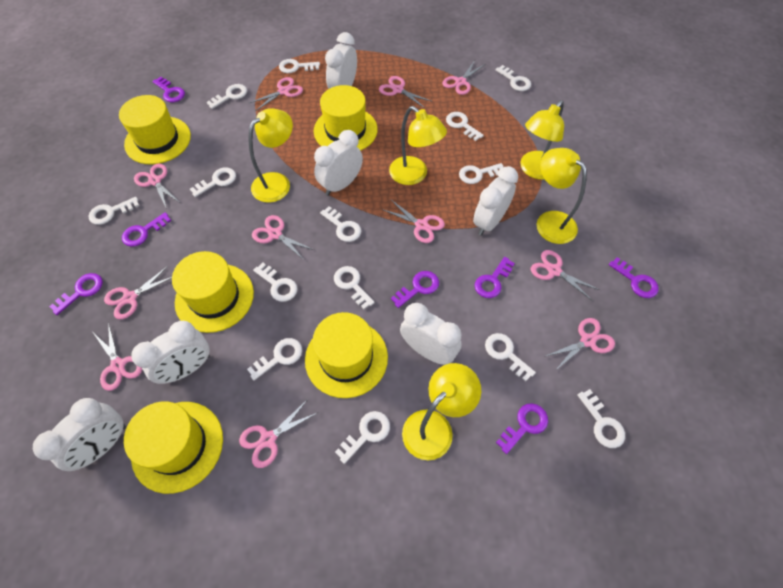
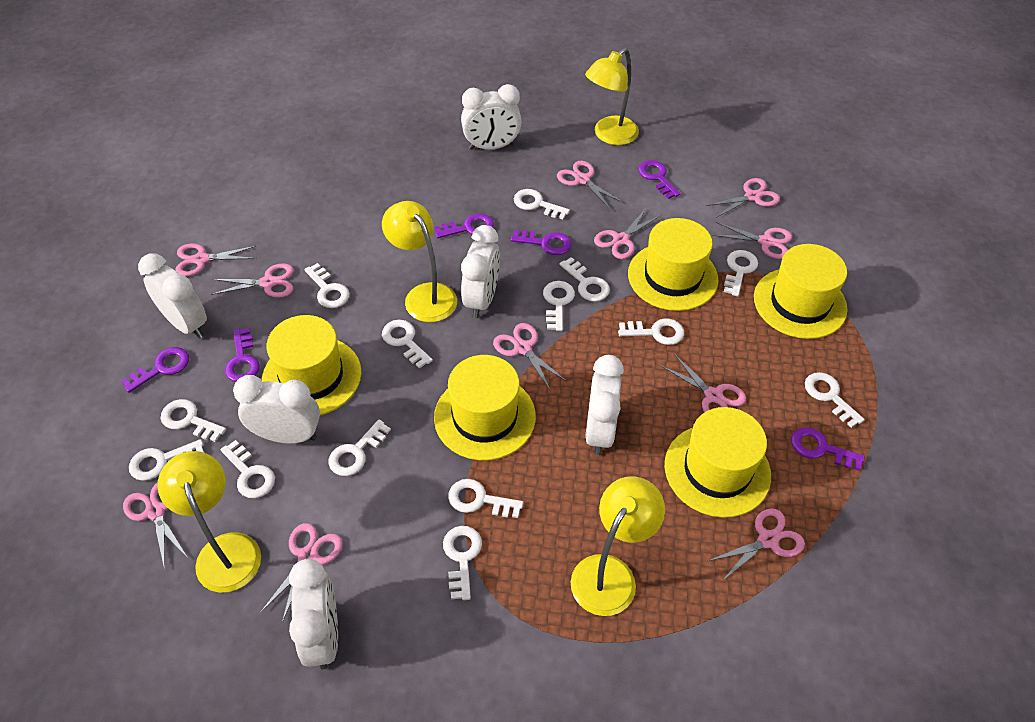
purple key: [49,273,103,315] [122,212,171,247] [152,77,185,102] [391,271,439,308] [474,257,515,298] [496,403,548,454] [609,257,659,298] = 7 -> [121,347,189,393] [225,328,260,382] [434,214,494,238] [511,230,571,255] [638,160,681,199] [791,428,865,470] = 6
yellow lamp: [249,108,293,203] [389,106,447,185] [402,363,481,460] [520,100,564,180] [537,148,587,244] = 5 -> [158,451,261,593] [382,201,457,322] [571,476,665,616] [585,48,639,145] = 4

